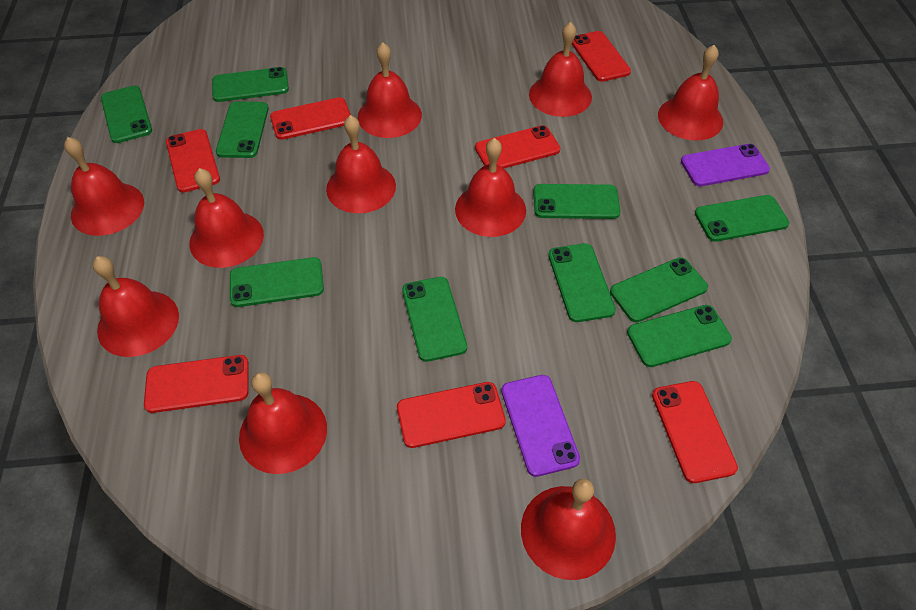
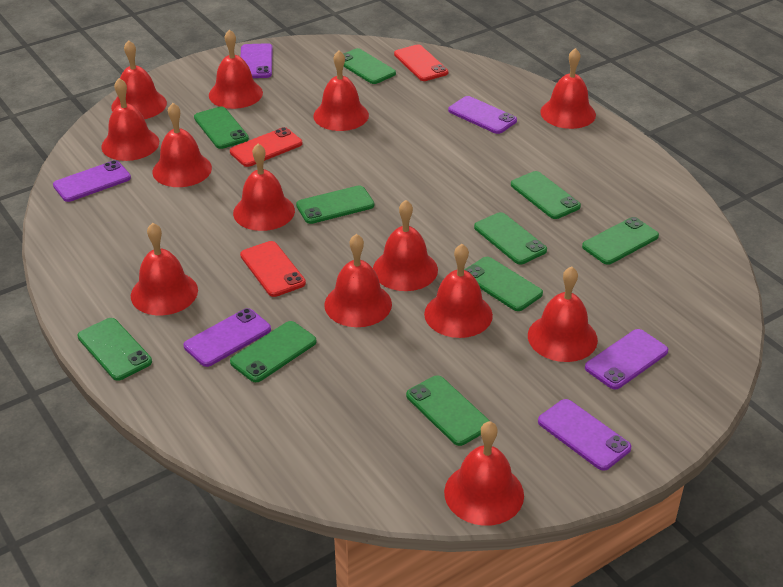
purple phone: [501,375,580,477] [681,144,770,186] = 2 -> [53,160,131,202] [183,308,271,367] [240,43,273,78] [448,96,517,134] [538,399,631,471] [585,329,668,389] = 6
red bell: [64,137,144,236] [93,256,179,357] [189,168,264,268] [239,372,327,474] [326,115,396,213] [358,42,422,138] [455,138,526,237] [521,479,616,580] [529,22,592,117] [658,45,723,141] = 10 -> [101,78,159,161] [111,40,167,119] [131,223,198,315] [153,103,212,187] [209,29,263,109] [233,143,295,231] [313,50,369,131] [324,234,392,327] [373,200,438,291] [424,244,493,338] [444,421,524,526] [528,266,598,362] [540,48,596,129] = 13
red phone: [144,355,249,413] [166,129,220,193] [270,97,351,140] [397,382,506,448] [475,125,560,168] [572,31,631,82] [652,381,738,483] = 7 -> [230,127,302,167] [240,241,306,297] [394,44,449,81] = 3

